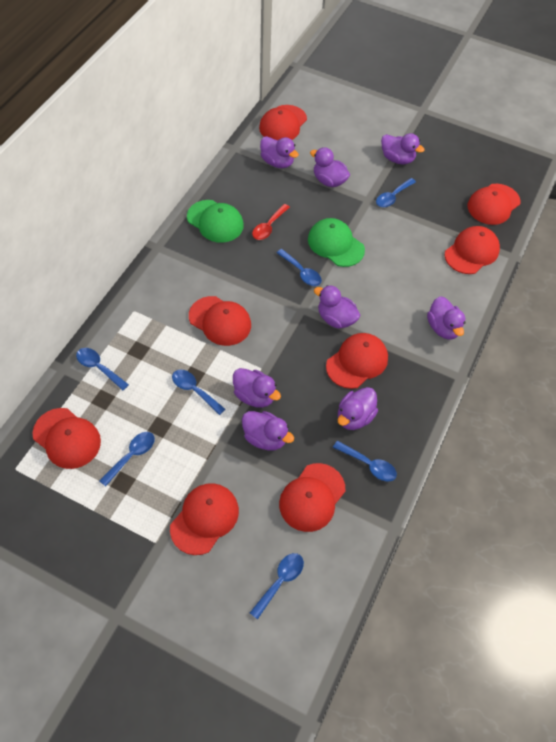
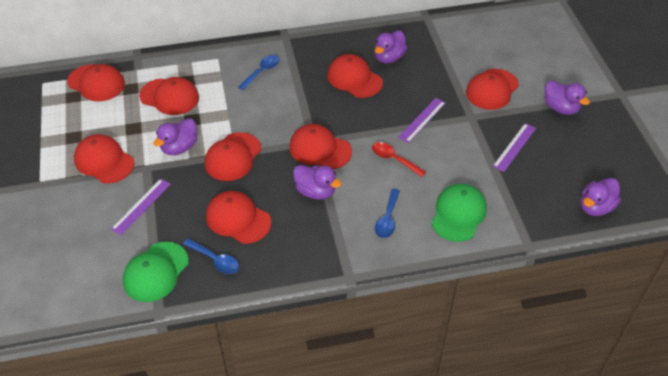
blue spoon: [76,348,129,390] [99,432,155,487] [172,370,225,415] [250,553,304,620] [277,249,322,286] [333,441,397,481] [376,178,416,207] = 7 -> [183,238,239,274] [238,55,280,90] [375,189,400,238] = 3
purple duck: [233,368,281,408] [242,411,294,451] [260,136,299,168] [310,147,350,187] [314,285,360,329] [338,387,378,430] [381,133,425,164] [427,296,465,340] = 8 -> [153,118,197,155] [293,165,342,200] [375,30,407,63] [545,80,590,115] [581,178,621,216] = 5
purple ruler: none = 0 -> [111,179,171,235] [398,98,446,143] [493,123,536,172] = 3

